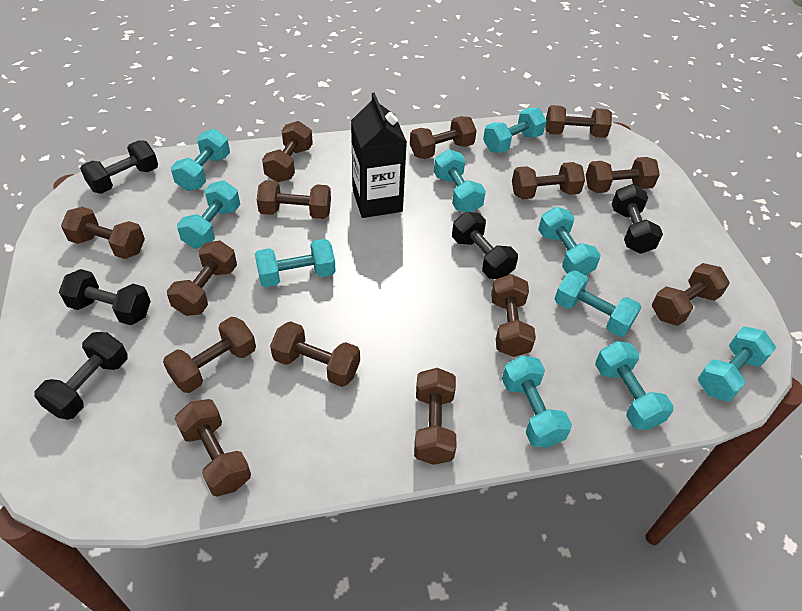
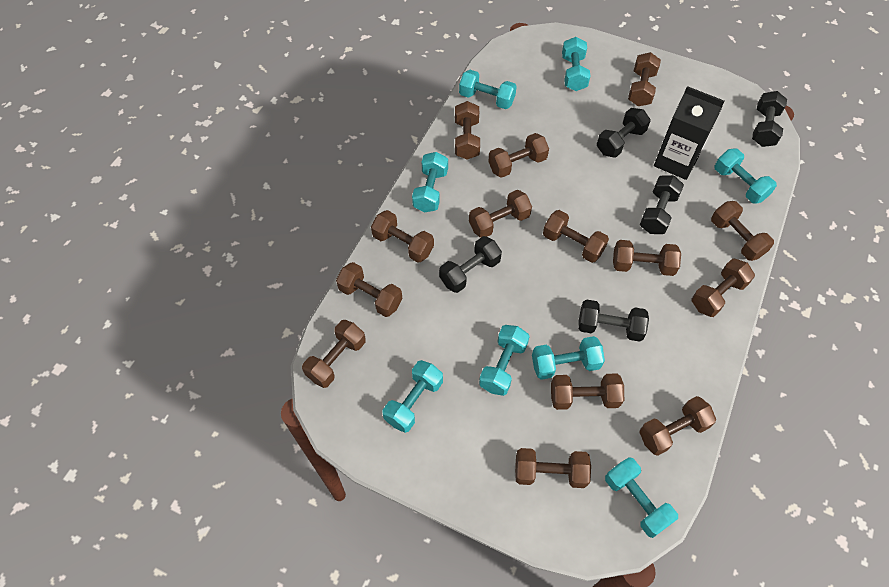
turquoise dumbbell: [171,129,230,191] [177,181,240,249] [255,239,336,287] [434,149,486,212] [483,108,547,153] [502,355,572,448] [538,207,601,275] [554,270,641,337] [595,341,674,430] [698,326,776,402] = 10 -> [383,360,443,433] [412,152,448,212] [459,70,517,109] [479,325,530,396] [532,336,605,380] [562,37,590,91] [605,457,678,538] [714,149,777,204] = 8

